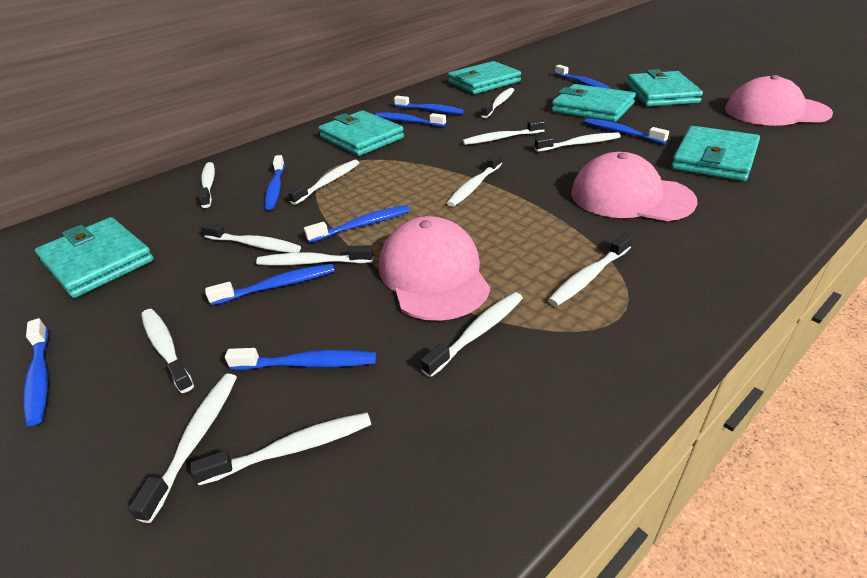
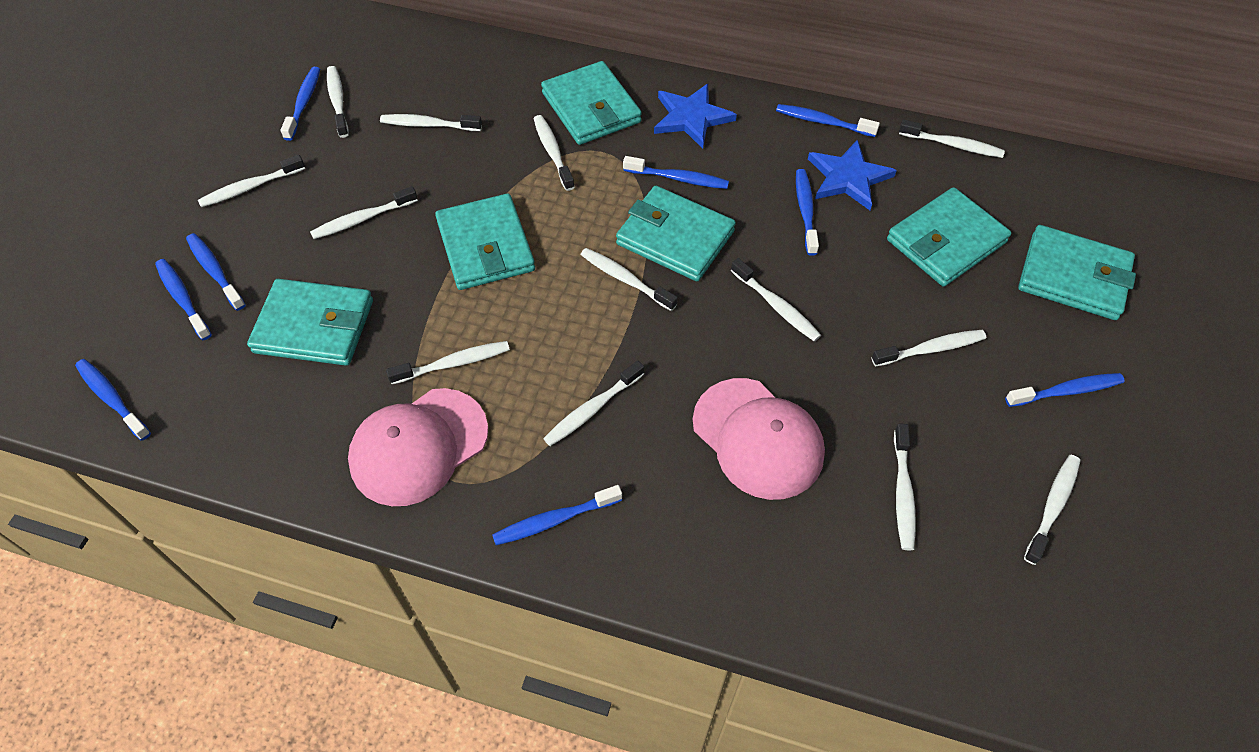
blue star: none = 0 -> [654,84,737,149] [808,139,897,210] = 2
pink cap: [379,216,490,321] [571,152,698,221] [725,75,833,126] = 3 -> [348,388,488,506] [693,378,825,500] = 2

